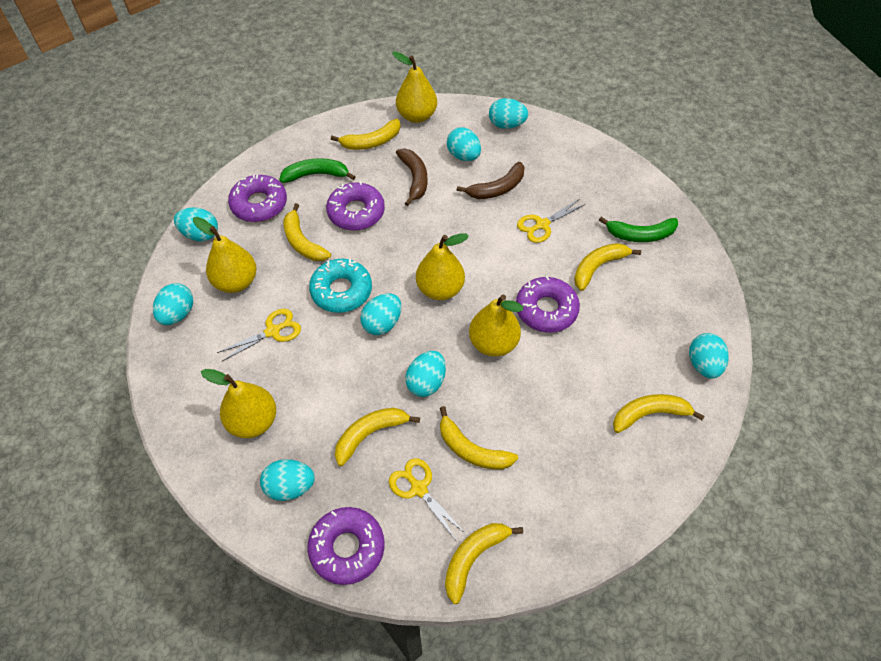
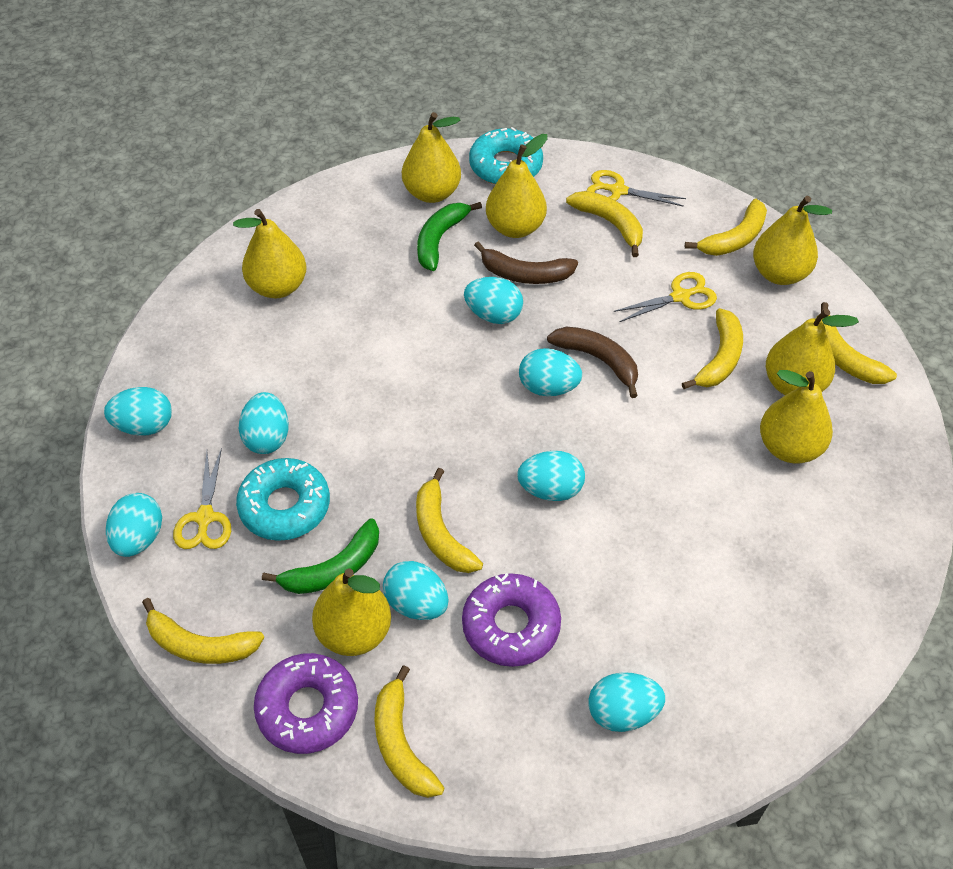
purple donut: [228,175,287,222] [308,507,385,585] [326,181,385,231] [516,276,580,333] = 4 -> [254,653,358,754] [462,573,561,667] = 2
turquoise donut: [309,259,372,313] = 1 -> [236,458,330,541] [469,127,543,185] = 2
yellow pear: [193,217,257,293] [201,369,276,438] [392,51,437,123] [416,233,469,300] [469,295,523,357] = 5 -> [233,209,307,298] [312,568,391,656] [402,112,461,203] [486,134,547,238] [753,196,832,285] [760,370,833,464] [766,309,859,395] = 7

